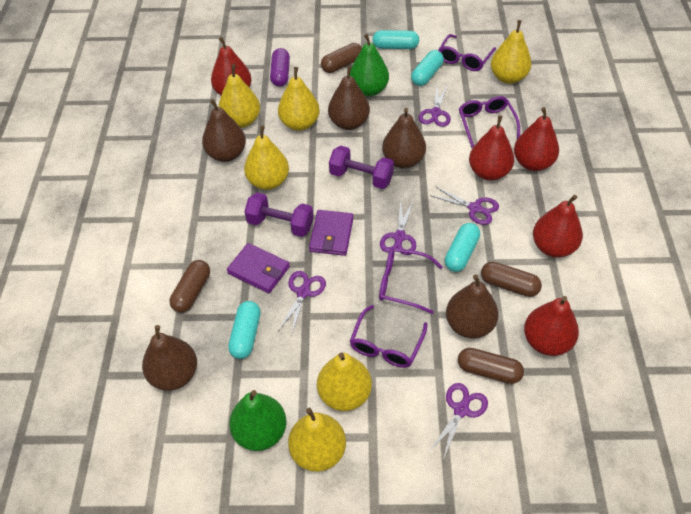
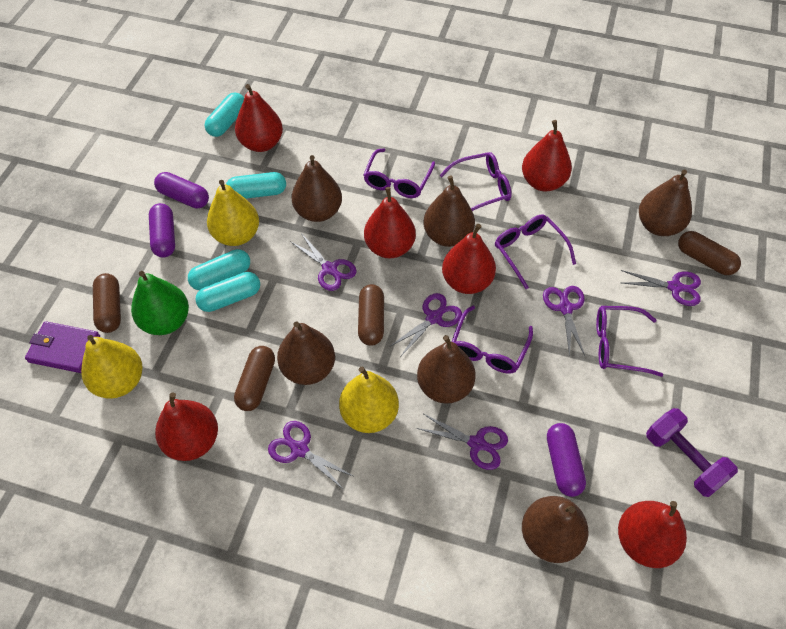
brown pear: [142,325,197,391] [202,99,246,162] [328,66,370,130] [382,108,426,169] [446,274,499,338] = 5 -> [277,322,335,385] [292,155,342,222] [417,335,476,404] [423,175,475,247] [522,496,589,563] [639,170,692,236] = 6
green pear: [229,390,287,451] [350,34,389,96] = 2 -> [131,271,189,335] = 1
purple capsule: [270,48,290,87] = 1 -> [149,203,175,258] [154,172,209,208] [547,423,586,497] = 3
purple dumbbell: [244,192,313,237] [329,145,394,189] = 2 -> [646,408,738,497] = 1
purple glasses: [350,305,427,368] [379,248,443,314] [438,34,496,71] [459,96,520,148] = 4 -> [363,148,435,198] [440,152,512,211] [452,306,533,374] [495,214,576,289] [596,306,663,377] = 5
purple scissors: [278,271,326,334] [380,200,416,255] [419,85,451,127] [429,383,488,460] [430,186,499,225] = 5 -> [268,421,353,490] [290,233,357,291] [389,293,462,357] [417,414,508,470] [543,286,585,356] [621,270,701,306] = 6
purple wallet: [227,243,290,293] [309,210,353,256] = 2 -> [25,321,100,373] = 1
red pear: [211,37,252,95] [469,115,514,181] [514,107,559,171] [524,296,579,356] [533,195,583,258] = 5 -> [155,393,218,461] [235,84,283,152] [364,187,416,259] [442,224,496,294] [522,120,572,191] [618,501,687,568] = 6
yellow pear: [218,64,260,128] [244,125,289,190] [278,67,320,131] [288,408,346,472] [317,353,372,411] [491,20,532,84] = 6 -> [81,335,143,399] [207,180,259,246] [339,366,399,433] = 3

